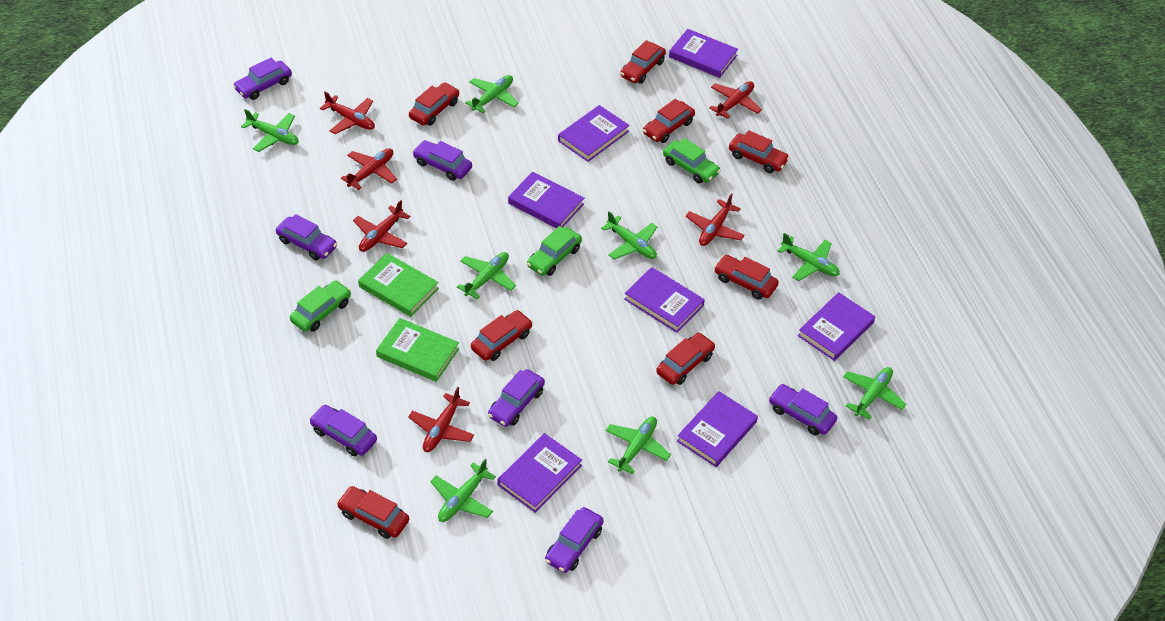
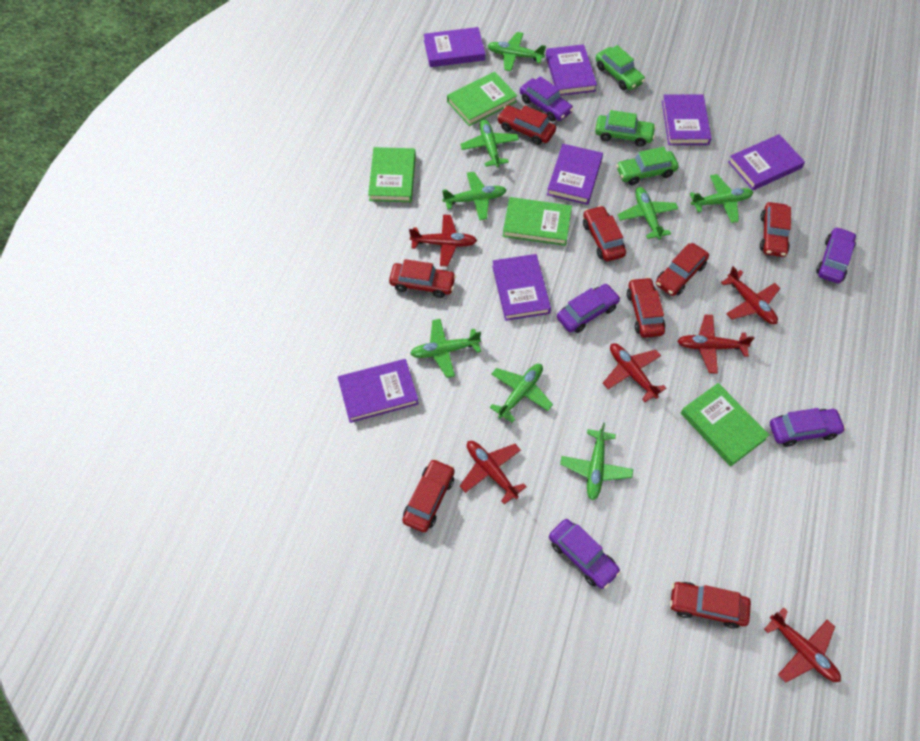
green book: [358,253,439,317] [376,318,459,382] = 2 -> [368,147,416,202] [447,72,517,126] [503,197,572,246] [681,383,769,467] = 4
purple car: [233,57,292,100] [276,214,337,260] [309,405,377,456] [412,140,472,181] [488,369,545,427] [545,507,604,573] [769,384,837,435] = 7 -> [520,76,573,122] [549,519,621,589] [557,284,621,333] [770,408,846,447] [816,227,856,284] = 5

